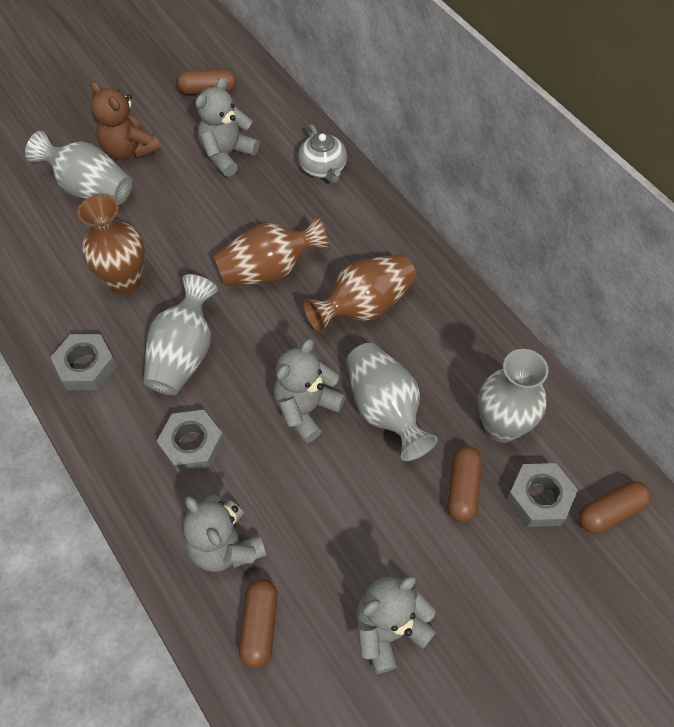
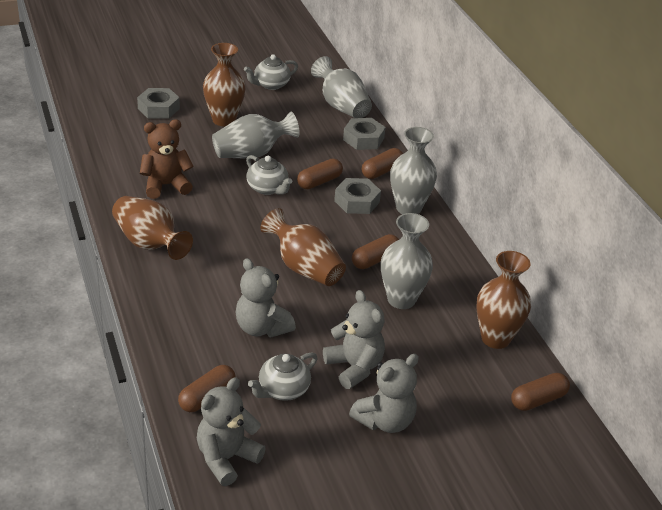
brown capsule: [177,69,237,95] [239,579,277,668] [447,446,482,522] [578,481,651,534] = 4 -> [178,365,236,412] [297,159,343,189] [352,234,399,269] [362,148,403,179] [511,373,570,411] = 5
brown vase: [78,195,145,294] [213,215,330,286] [303,254,416,334] = 3 -> [112,196,193,260] [203,43,246,126] [260,208,346,286] [477,251,531,349] = 4
grey teapot: [298,124,347,184] = 1 -> [244,54,298,90] [246,155,292,195] [248,353,318,401] = 3

